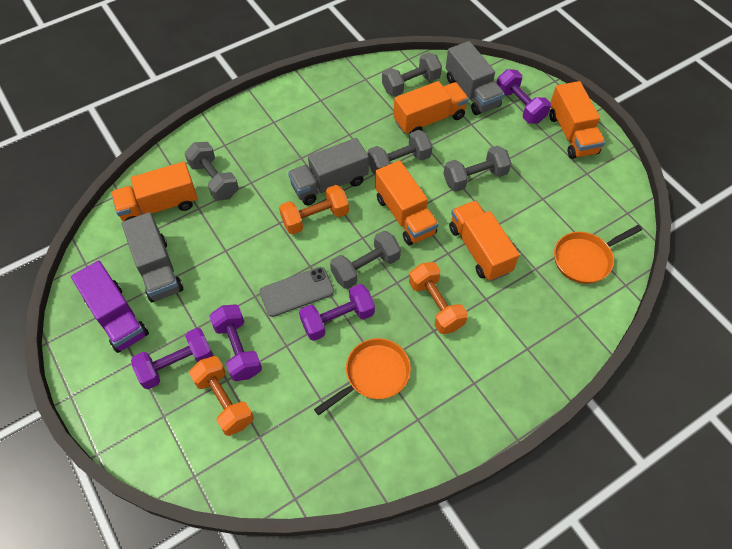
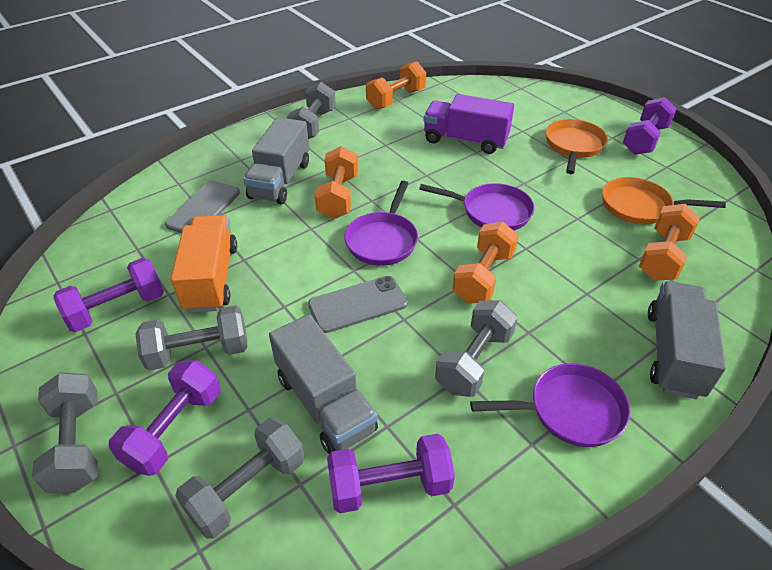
grey phone: [259,267,334,317] = 1 -> [165,181,240,233] [308,276,408,333] = 2
orange dumbbell: [189,356,254,436] [279,185,349,235] [409,262,468,334] = 3 -> [315,146,358,219] [366,61,426,110] [452,222,519,304] [639,204,700,281] = 4
orange truck: [111,162,198,221] [375,160,439,245] [393,81,469,134] [449,200,519,281] [549,81,605,159] = 5 -> [171,215,237,313] = 1
purple pan: none = 0 -> [344,181,418,266] [419,183,535,230] [470,363,631,447] = 3

